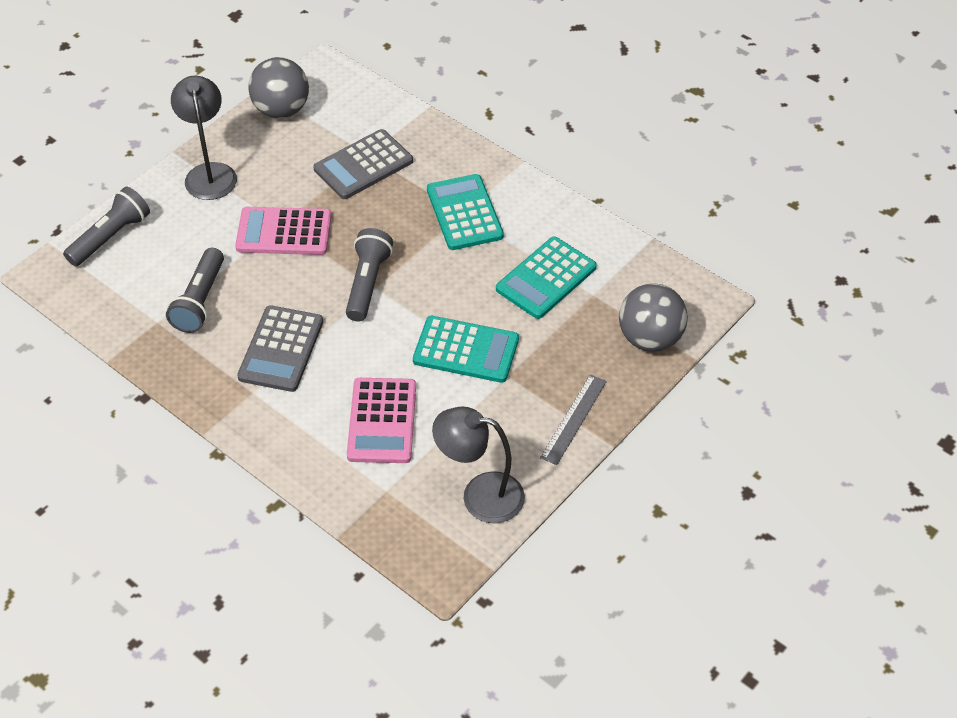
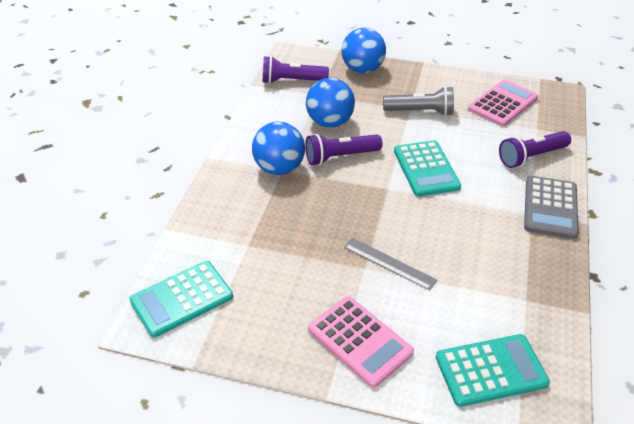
blue ball: none = 0 -> [252,122,305,175] [306,78,355,128] [342,28,386,73] = 3
grey ball: [248,57,309,118] [619,283,688,352] = 2 -> none = 0
grey calculator: [237,305,323,392] [313,129,413,199] = 2 -> [524,176,579,239] = 1
grey flashlight: [63,186,150,266] [166,248,224,333] [346,228,393,321] = 3 -> [383,86,454,116] = 1
grey lamp: [171,76,237,200] [432,407,525,523] = 2 -> none = 0
purple flashlight: none = 0 -> [262,56,329,84] [305,134,382,165] [499,131,571,168] = 3

